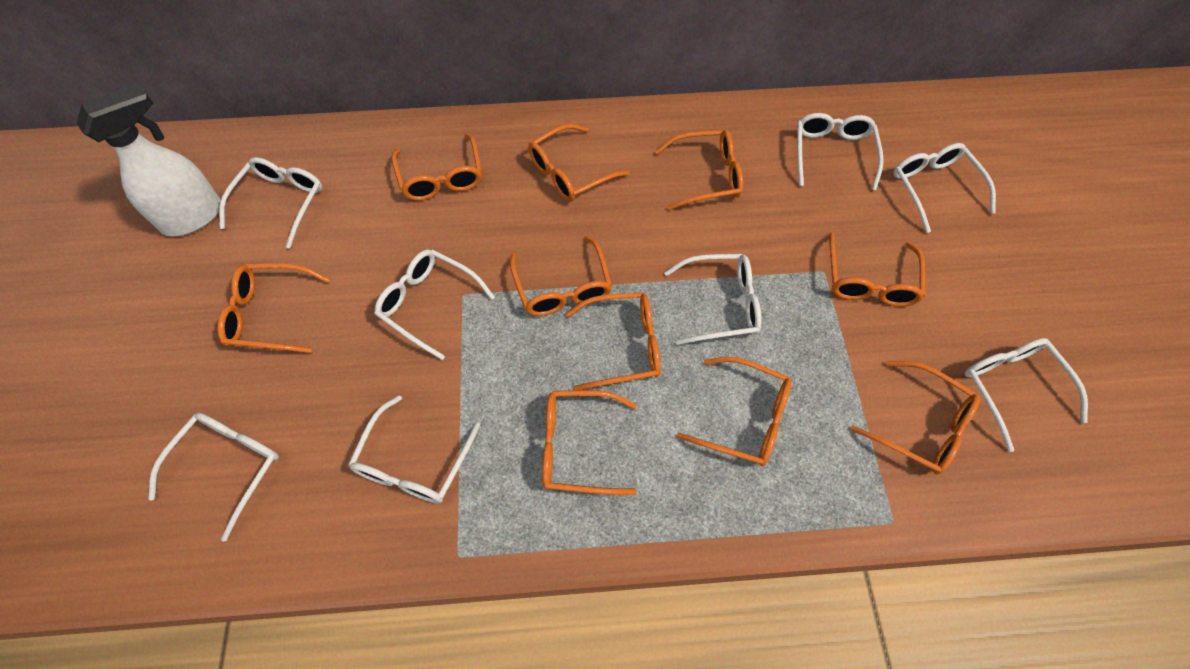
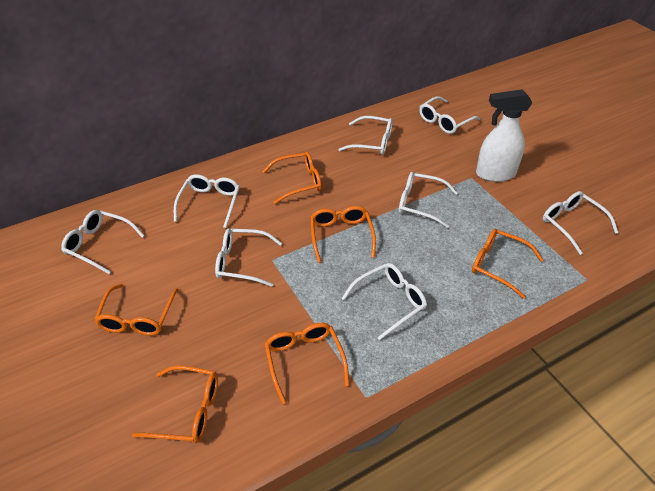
orange glasses: [217,263,330,353] [391,134,482,201] [510,236,612,316] [528,124,630,202] [542,390,637,495] [565,292,661,390] [654,130,743,210] [677,357,792,466] [829,232,925,307] [850,361,980,475] = 10 -> [94,284,178,336] [132,365,218,443] [262,152,322,204] [264,323,349,404] [310,206,376,263] [472,229,543,299] = 6

